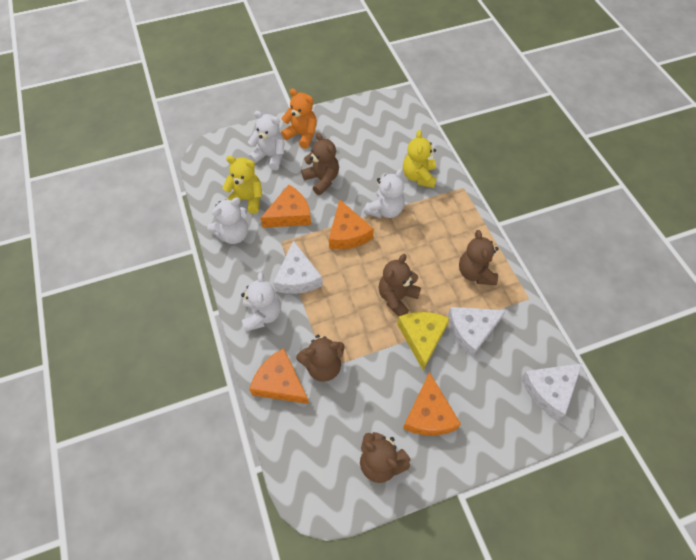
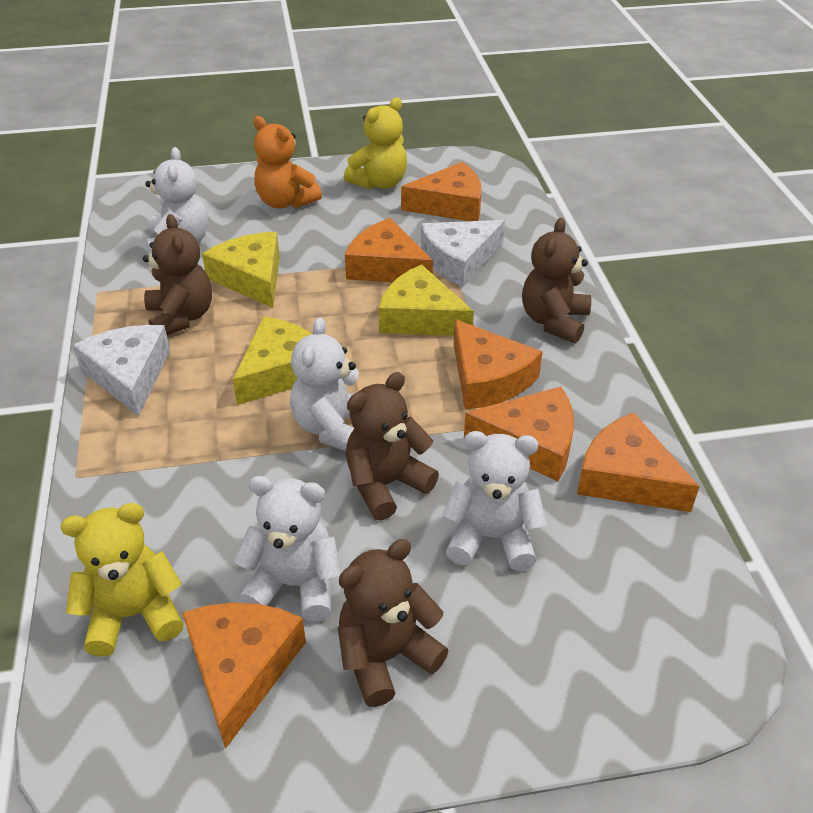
brown teddy bear: [296,335,345,382] [301,132,339,195] [360,432,411,483] [379,254,421,317] [459,230,498,285] = 5 -> [143,214,212,335] [338,539,449,707] [346,372,439,520] [522,218,591,343] = 4
orange cheese: [249,348,309,404] [260,185,311,228] [329,200,374,250] [403,372,461,436] = 4 -> [182,603,306,749] [345,218,433,282] [401,162,482,221] [454,319,543,410] [464,386,574,481] [577,412,699,512] = 6
white cheese: [273,240,323,294] [448,307,506,357] [521,363,582,420] = 3 -> [73,325,170,416] [421,220,505,287] = 2
yellow cheese: [397,312,450,370] = 1 -> [202,232,280,308] [233,316,312,405] [379,264,474,336] = 3

